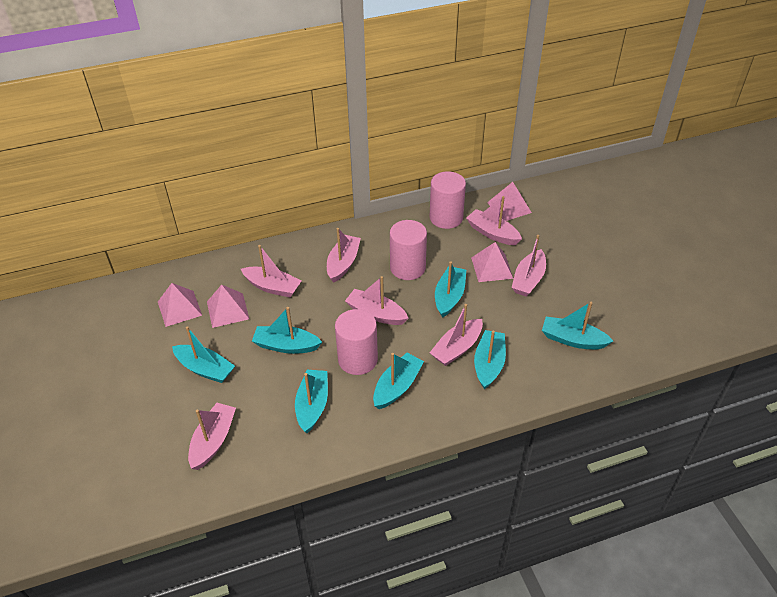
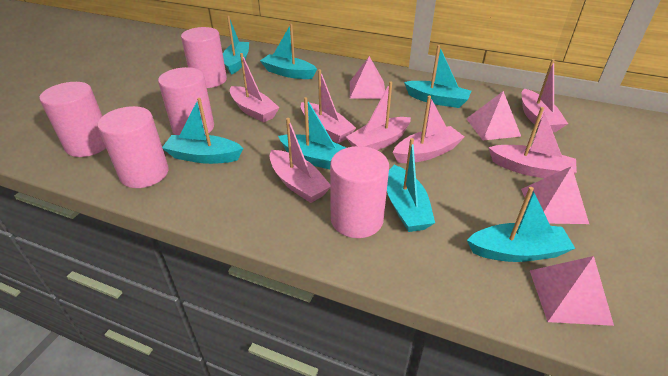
pink cylinder: [335,309,378,375] [390,220,427,280] [430,171,466,229] = 3 -> [40,82,106,157] [97,106,169,188] [158,67,214,135] [181,27,227,88] [330,146,389,238] = 5

